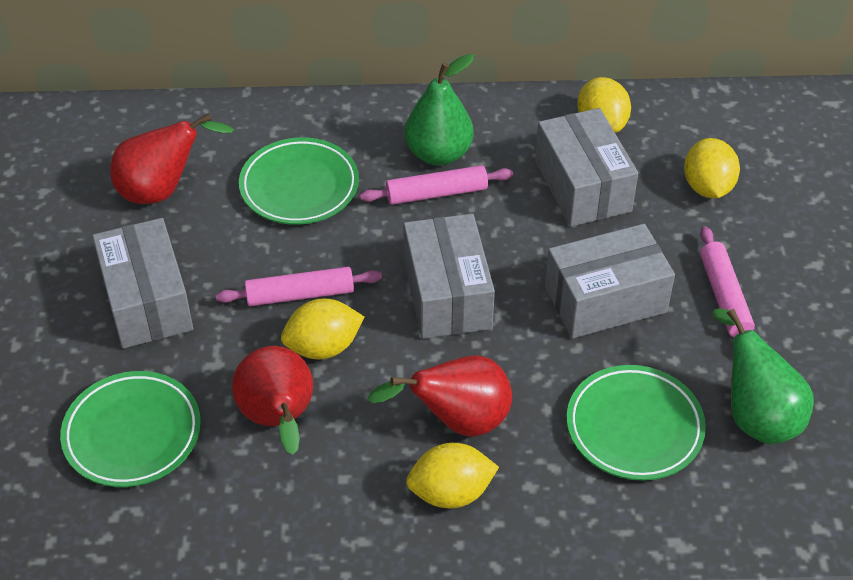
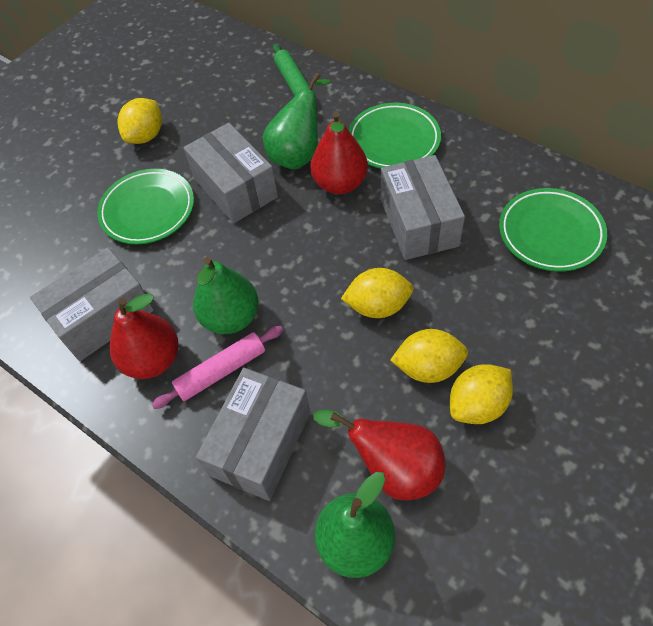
green pear: [405,54,475,166] [712,308,814,444] = 2 -> [193,257,259,334] [263,73,331,170] [315,472,395,578] = 3
green rolling pin: none = 0 -> [273,44,317,111] = 1
pink rolling pin: [216,267,382,306] [360,165,513,205] [700,226,755,337] = 3 -> [152,326,283,409] = 1

